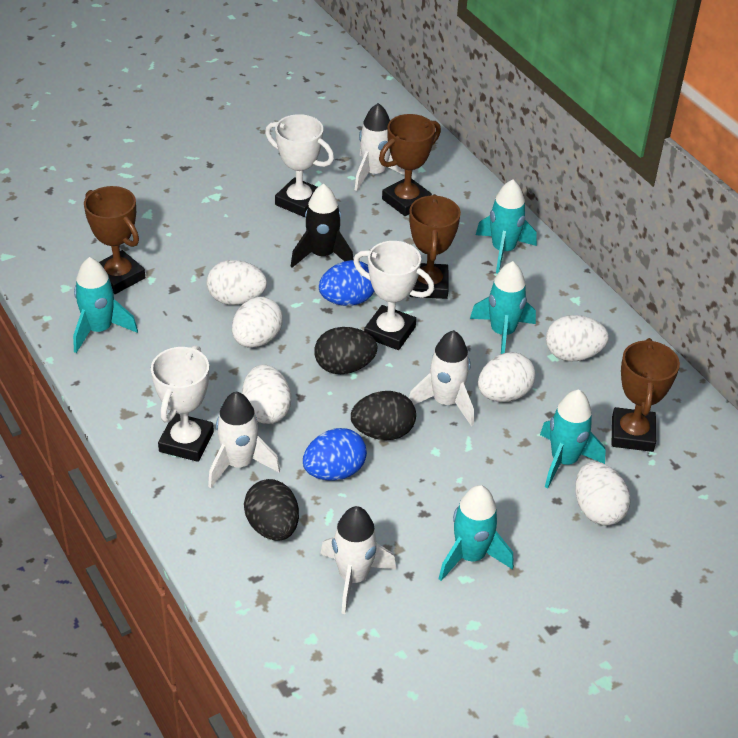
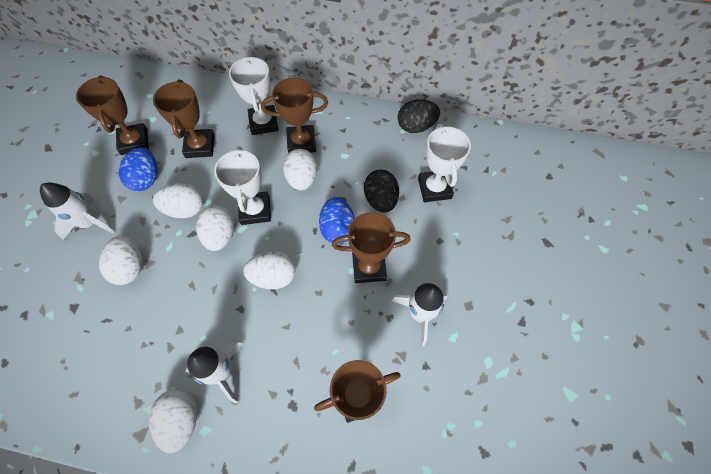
black egg: [244,479,299,540] [314,327,378,374] [351,391,416,440] = 3 -> [364,170,399,213] [398,99,440,133] = 2
black rocket: [291,183,354,268] = 1 -> none = 0
brown trophy: [84,186,145,294] [379,114,441,216] [409,194,461,299] [611,338,680,452] = 4 -> [76,75,149,155] [153,79,215,158] [261,78,328,153] [314,360,401,423] [332,212,410,283] = 5
turquoise rocket: [73,257,138,353] [439,485,514,581] [470,261,536,354] [476,179,537,273] [540,390,606,489] = 5 -> none = 0
white rocket: [208,392,280,488] [320,506,396,614] [355,103,405,191] [409,330,474,426] = 4 -> [40,183,115,240] [185,341,244,403] [391,283,448,346] = 3

